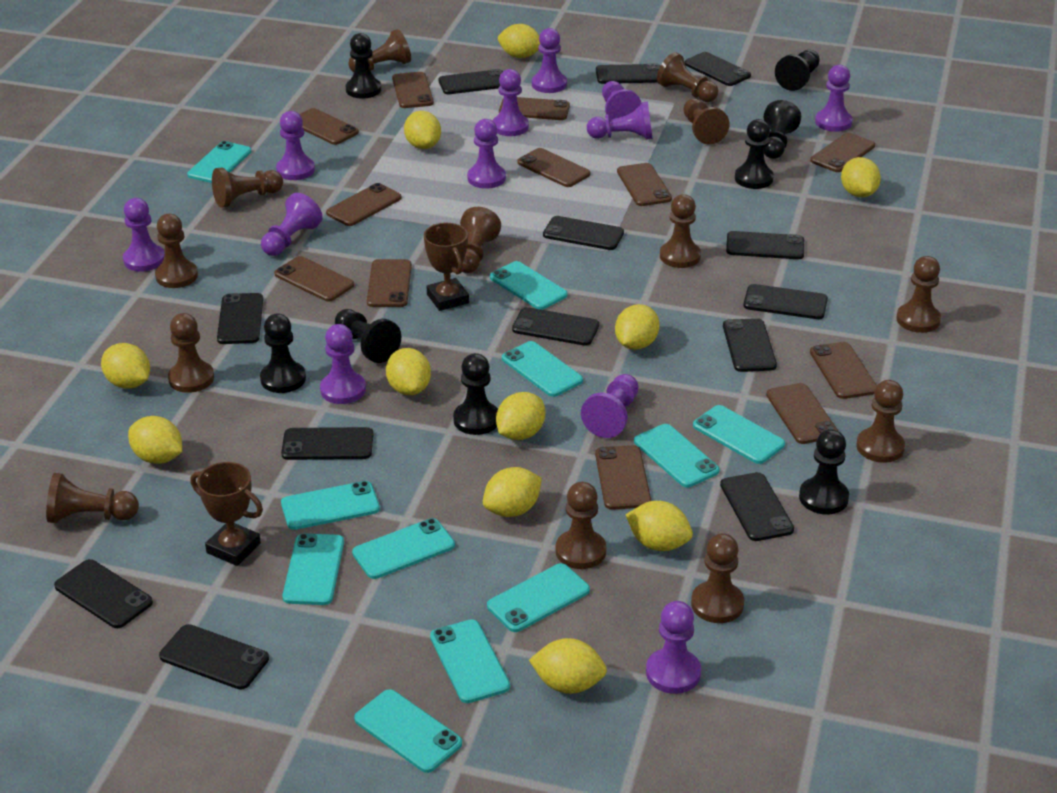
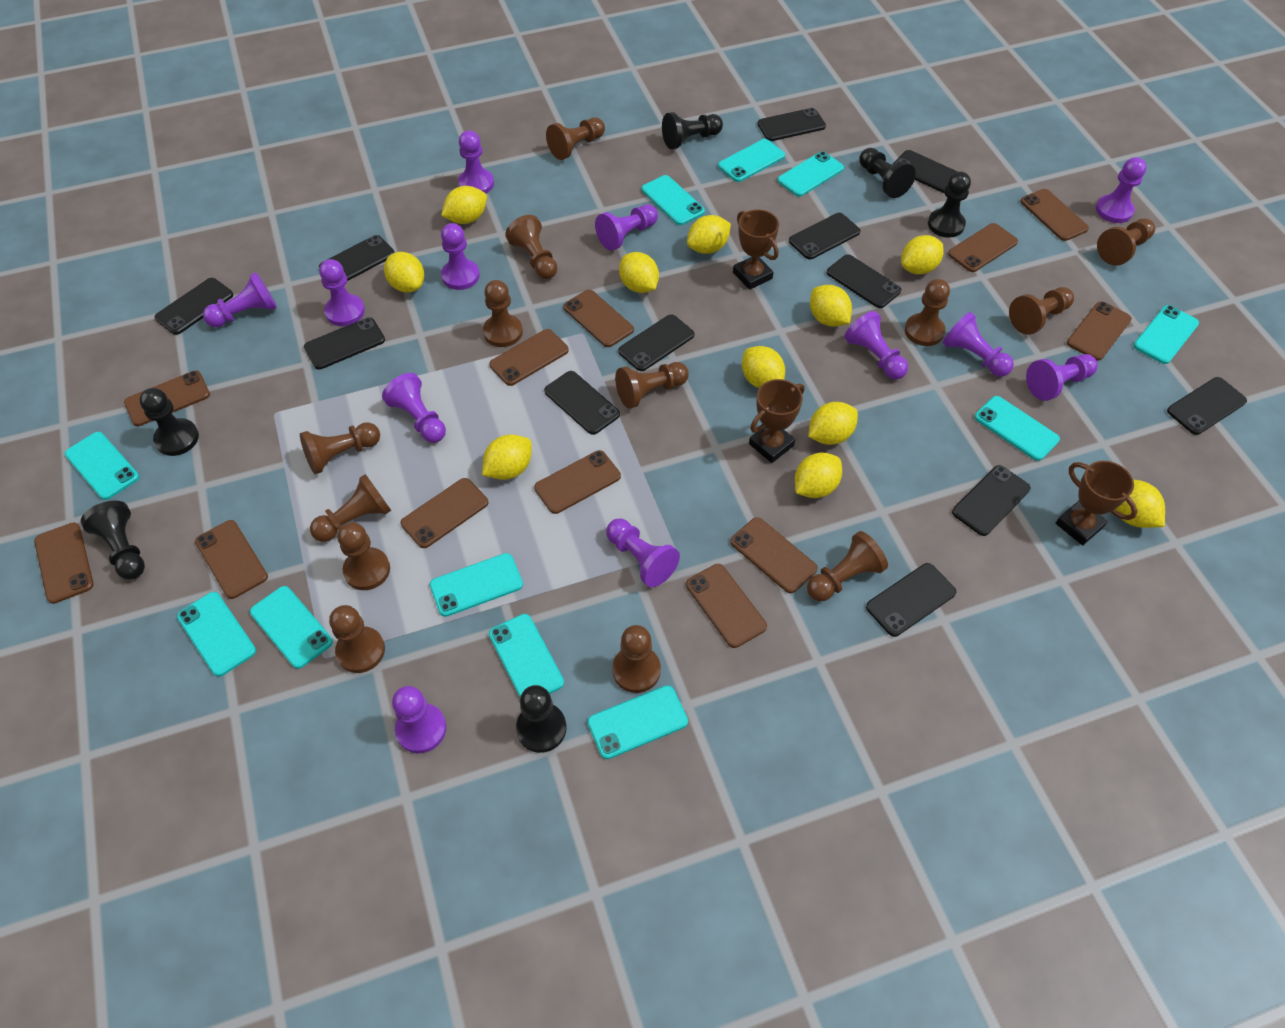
black pawn: [260,314,306,393] [335,309,401,363] [346,33,381,98] [453,353,498,435] [735,119,774,189] [764,100,801,159] [775,50,820,91] [799,429,849,514] = 8 -> [80,501,145,580] [139,388,199,456] [516,685,566,753] [662,112,723,149] [859,148,916,198] [928,171,971,238] = 6
black phone: [54,559,153,628] [159,624,269,690] [217,293,263,344] [281,427,373,460] [438,69,503,94] [512,307,599,346] [543,216,624,250] [596,63,660,84] [684,52,751,86] [720,472,794,541] [723,318,777,372] [726,231,804,259] [744,284,828,319] = 13 -> [155,278,233,335] [304,317,385,370] [319,235,395,281] [544,371,620,435] [618,314,694,371] [758,108,826,141] [789,213,861,259] [827,254,901,308] [866,563,956,637] [892,150,958,193] [952,465,1031,536] [1167,377,1247,435] = 12
brown trophy: [190,462,263,566] [424,223,469,311] = 2 -> [733,210,779,290] [749,379,805,463] [1056,461,1137,545] = 3

